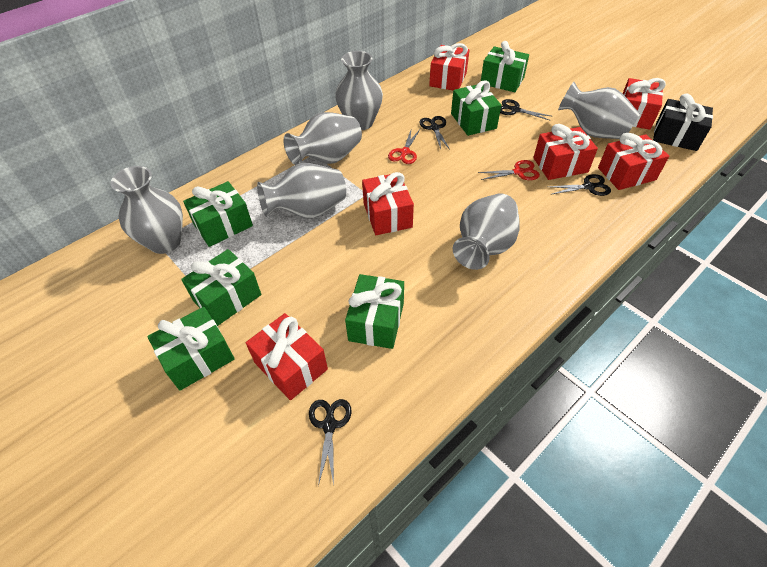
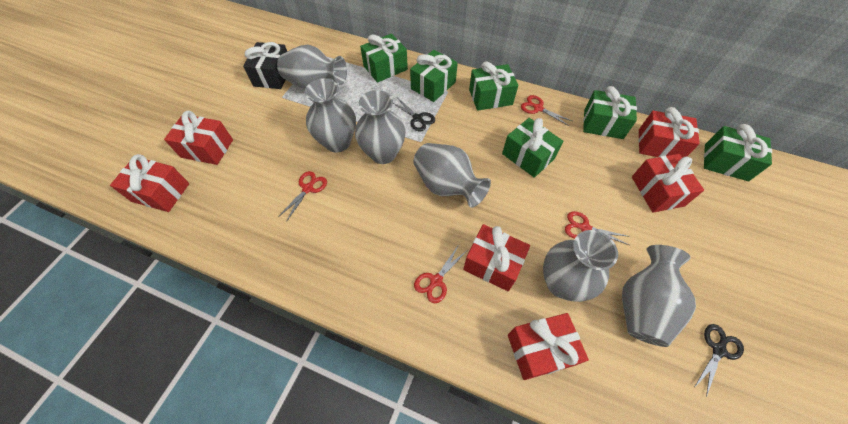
black scissors: [309,399,352,486] [419,116,450,149] [500,99,551,120] [548,174,611,196] = 4 -> [393,97,435,131] [695,324,744,397] = 2
red scissors: [388,130,420,164] [478,160,540,180] = 2 -> [278,171,327,222] [414,246,466,303] [521,95,572,126] [565,211,630,245] = 4

